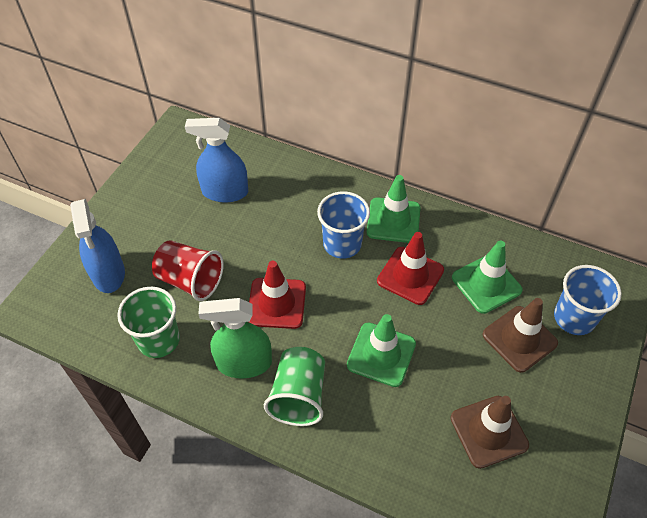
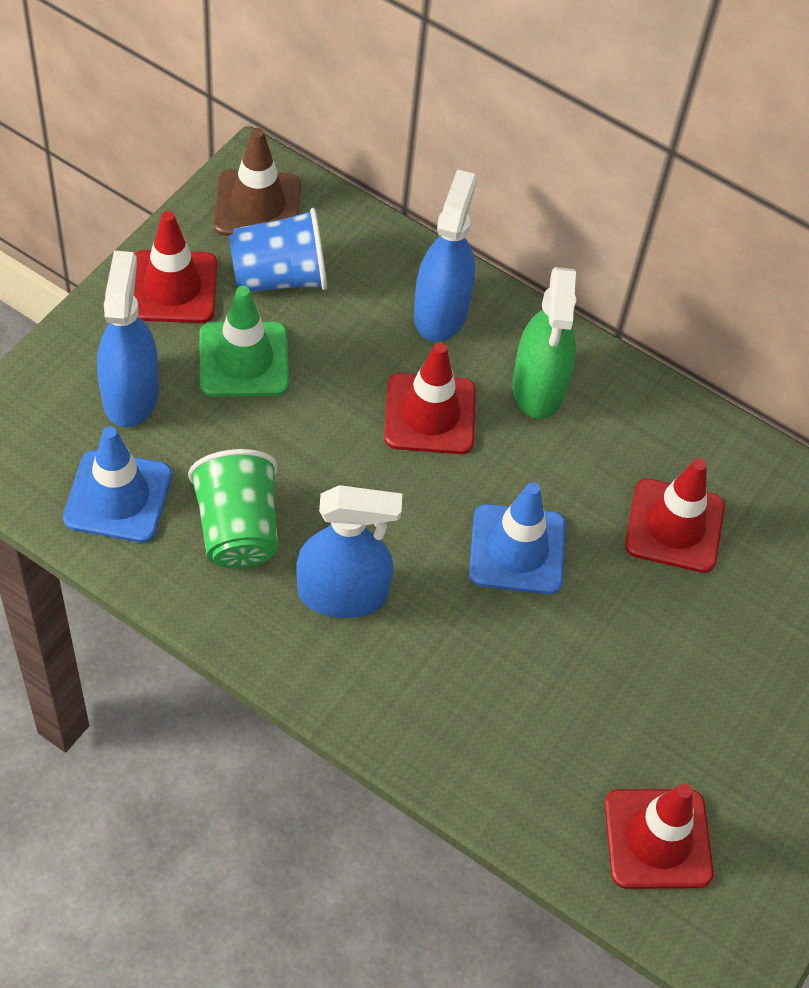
blue cup: [317,191,370,259] [554,265,622,335] = 2 -> [229,208,327,292] = 1
blue spray bottle: [70,199,125,293] [185,118,248,203] = 2 -> [97,251,159,428] [296,485,402,618] [414,169,477,342] = 3
blue traffic cone: none = 0 -> [63,426,172,543] [469,482,566,594] = 2
brown traffic cone: [450,396,529,469] [483,298,558,373] = 2 -> [214,128,301,236] = 1
green cup: [117,287,180,358] [264,347,325,426] = 2 -> [188,449,278,569] = 1
green traffic cone: [347,314,416,387] [367,175,421,243] [452,240,523,314] = 3 -> [200,286,289,397] = 1
red cup: [152,240,224,301] = 1 -> none = 0
red traffic cone: [249,261,306,329] [377,232,444,305] = 2 -> [134,211,217,323] [384,342,476,454] [605,784,714,889] [625,458,725,573] = 4

